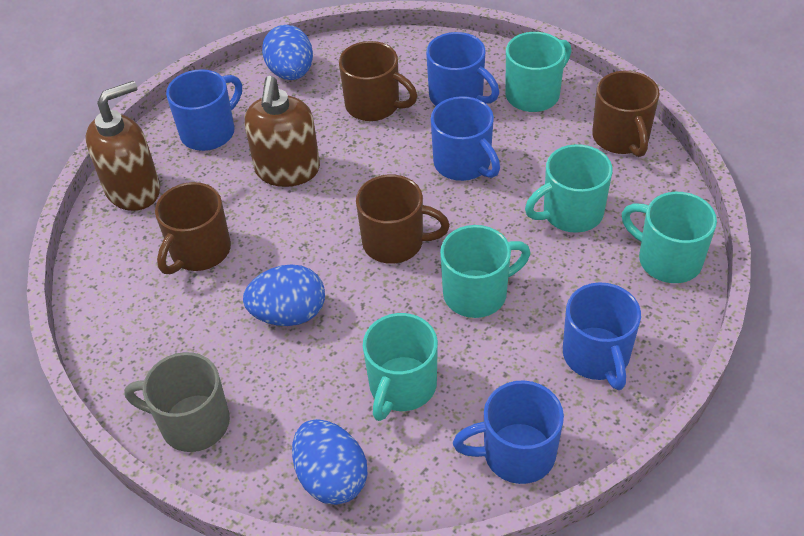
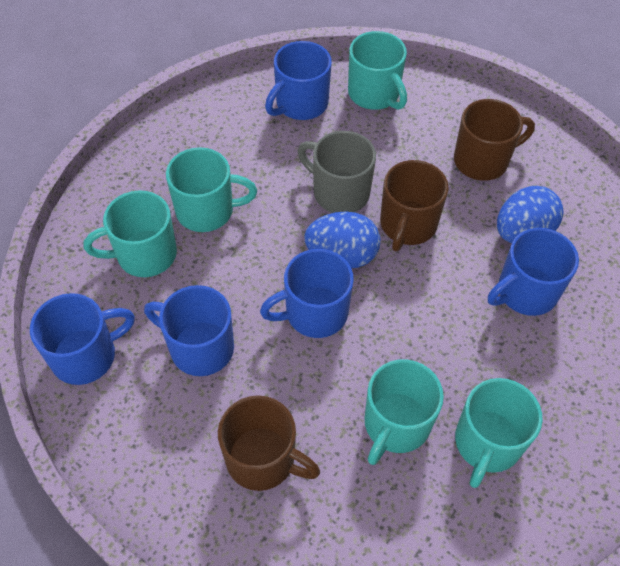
blue egg: [243,264,325,326] [262,25,313,80] [292,419,367,505] = 3 -> [304,211,380,268] [497,186,564,243] = 2
brown mug: [155,182,231,274] [339,41,417,121] [356,174,450,264] [592,71,660,157] = 4 -> [218,395,320,491] [380,160,449,251] [454,99,535,181] = 3
brown soap dispenser: [86,81,160,211] [245,76,320,187] = 2 -> none = 0

